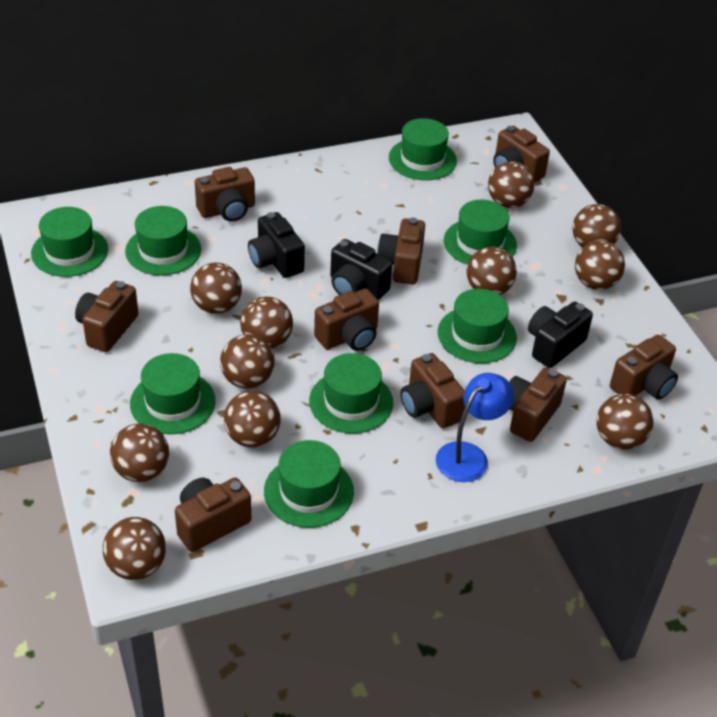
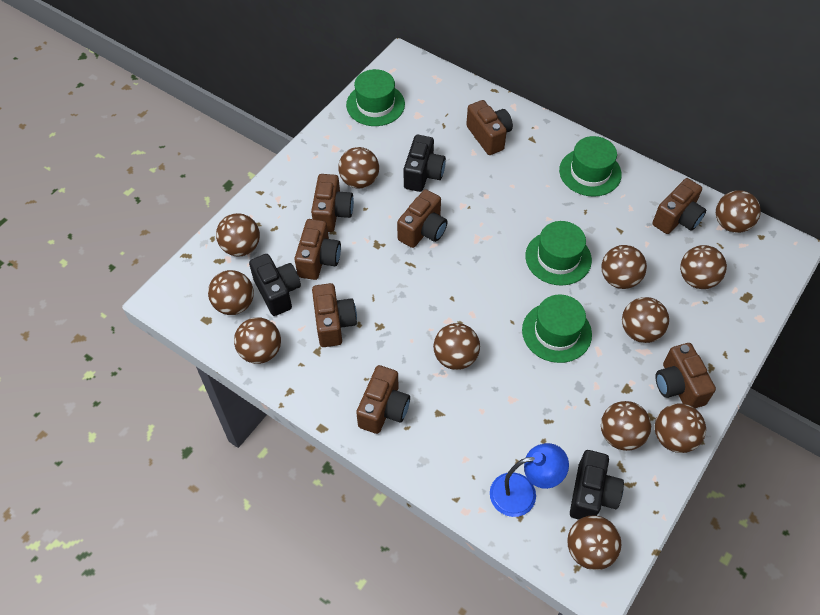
brown ball: [103,517,166,580] [110,424,169,482] [190,262,242,314] [220,334,275,389] [224,391,281,447] [240,297,293,349] [467,247,517,295] [488,161,534,208] [572,204,621,248] [575,240,625,290] [597,394,654,450] = 11 -> [208,270,254,315] [216,213,260,256] [234,318,281,364] [338,147,379,188] [433,323,480,370] [567,515,622,570] [601,245,647,289] [601,401,651,451] [622,297,669,343] [655,403,706,453] [680,245,727,289] [716,190,761,233] = 12
brown camera: [75,281,138,352] [175,478,251,552] [195,167,255,221] [314,288,379,351] [377,217,425,284] [400,353,465,428] [493,126,550,182] [509,367,567,442] [610,335,678,400] = 9 -> [295,219,341,280] [311,174,354,232] [312,283,357,347] [356,365,410,434] [397,189,448,248] [466,100,513,155] [652,178,706,234] [655,343,716,408] = 8
green hat: [31,207,108,277] [125,206,201,275] [130,353,216,434] [264,440,354,528] [309,353,393,433] [389,118,457,180] [438,289,517,363] [444,200,517,265] = 8 -> [346,69,405,126] [522,295,592,363] [525,221,592,285] [559,136,622,197] = 4

